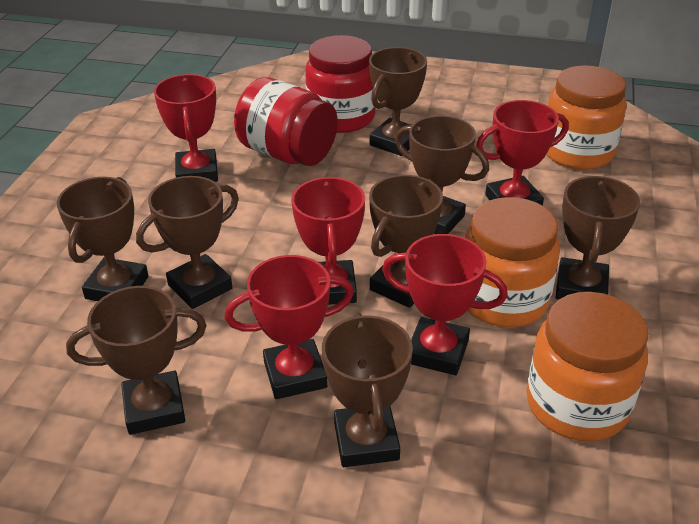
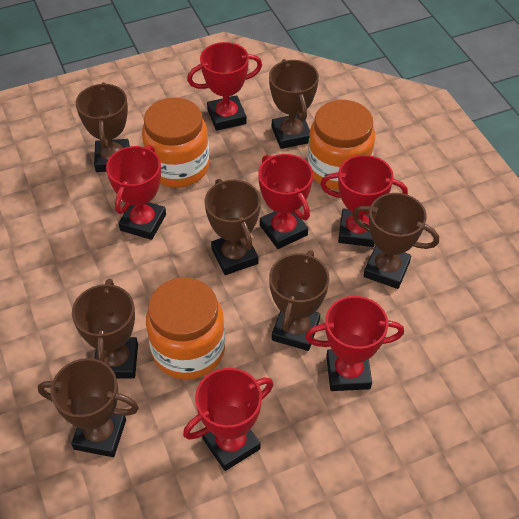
brown trophy: [57,177,149,301] [66,286,206,435] [136,176,239,309] [322,312,413,467] [369,47,427,156] [369,175,443,308] [395,115,489,234] [555,176,640,300] = 8 -> [38,358,139,457] [72,279,138,378] [76,82,130,172] [205,179,261,275] [269,59,319,149] [269,250,330,351] [352,193,439,289] = 7
red jar: [234,77,338,166] [305,35,375,133] = 2 -> none = 0
red trophy: [154,74,218,182] [225,255,354,399] [291,177,365,305] [382,234,508,375] [476,100,569,206] = 5 -> [106,145,166,240] [183,368,273,471] [187,42,262,131] [258,154,313,249] [305,296,404,391] [320,155,408,247] = 6

